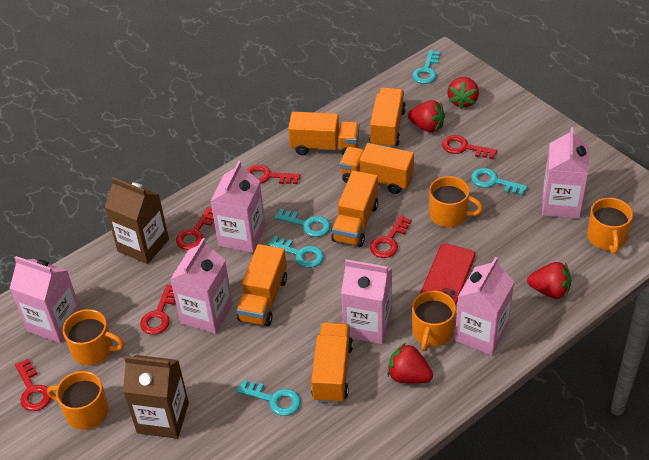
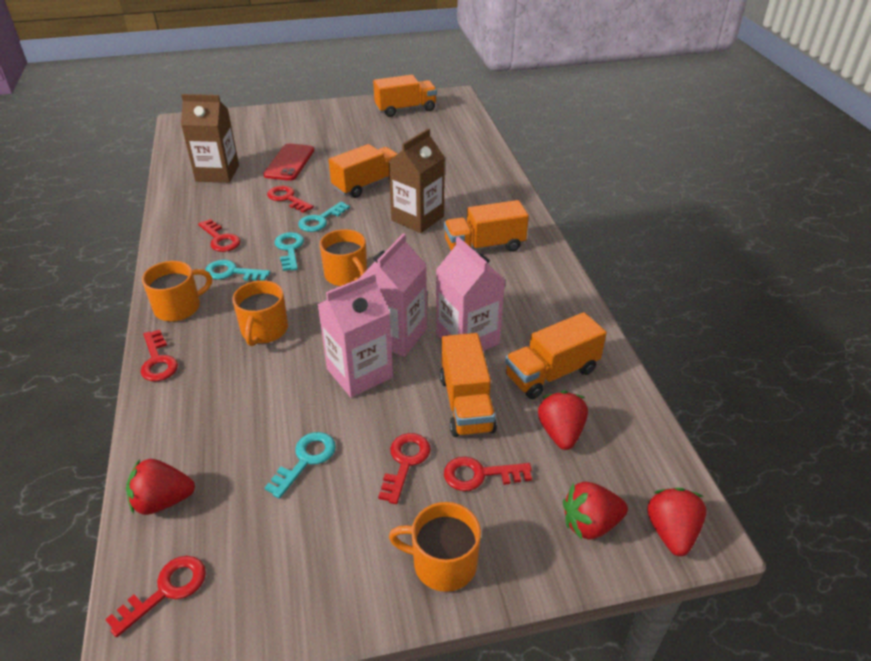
orange mug: [47,371,109,430] [63,309,124,365] [412,291,456,351] [429,176,483,227] [587,198,633,254] = 5 -> [142,261,212,322] [233,281,288,346] [320,229,367,286] [389,502,481,592] = 4
orange truck: [237,244,287,326] [288,112,359,155] [311,323,353,404] [331,171,378,247] [340,143,414,194] [369,87,406,148] = 6 -> [329,144,398,198] [373,75,437,117] [440,333,497,437] [444,200,529,252] [505,312,607,399] = 5
pink carton: [10,256,81,343] [170,238,233,334] [210,161,265,253] [341,259,392,344] [455,257,514,355] [542,127,589,219] = 6 -> [318,273,393,398] [359,233,427,357] [436,237,505,351] = 3
turquoise key: [237,380,301,416] [268,236,324,268] [274,209,331,237] [412,50,440,84] [471,168,528,196] = 5 -> [205,260,270,281] [264,432,336,499] [275,232,304,271] [298,201,350,232] = 4

